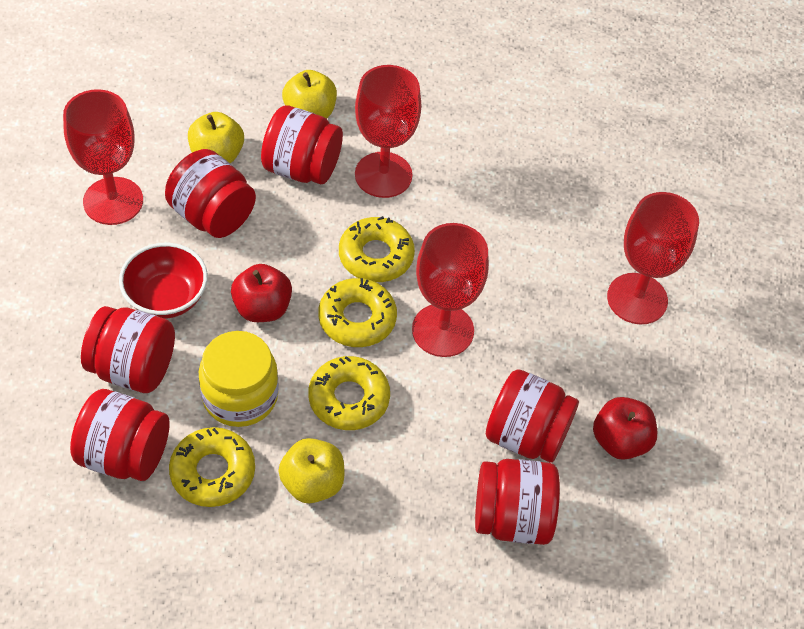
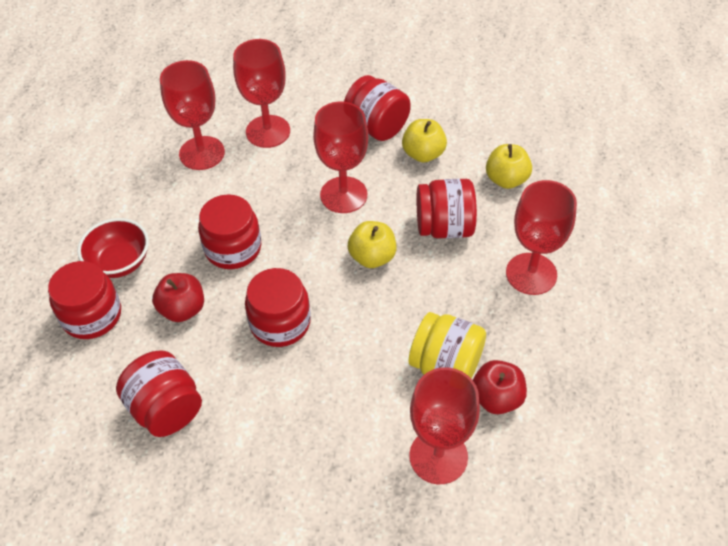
red goblet: [63,89,143,225] [355,65,421,198] [412,223,489,357] [607,192,699,324] = 4 -> [160,60,225,170] [233,39,290,148] [313,102,368,213] [409,367,480,484] [506,180,577,295] = 5
yellow donut: [169,427,255,507] [308,356,390,430] [318,278,397,347] [339,216,415,282] = 4 -> none = 0

